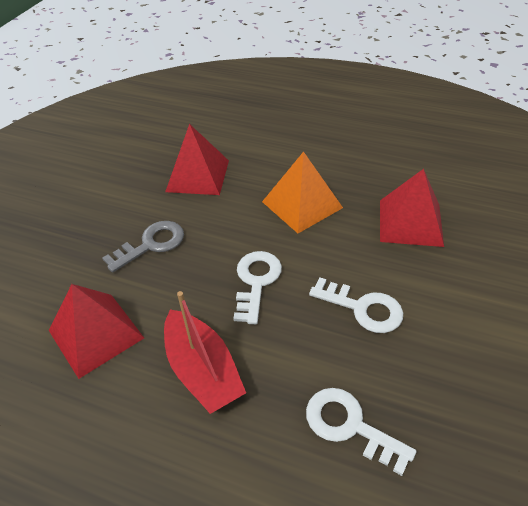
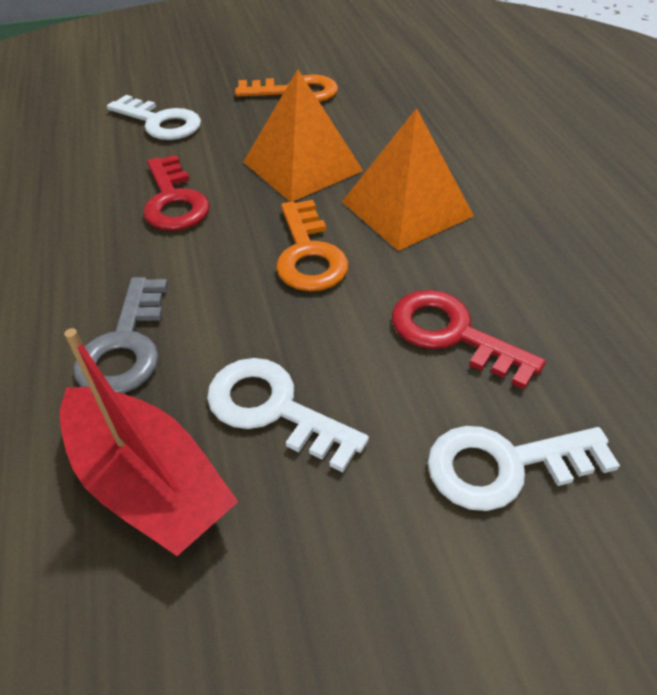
orange key: none = 0 -> [235,75,338,102] [276,200,349,291] = 2
orange pyramid: [262,151,343,233] = 1 -> [243,69,363,202] [342,108,474,251] = 2
red key: none = 0 -> [143,155,210,231] [392,290,546,389] = 2
red pyramid: [49,284,144,379] [165,124,229,195] [380,169,444,247] = 3 -> none = 0

